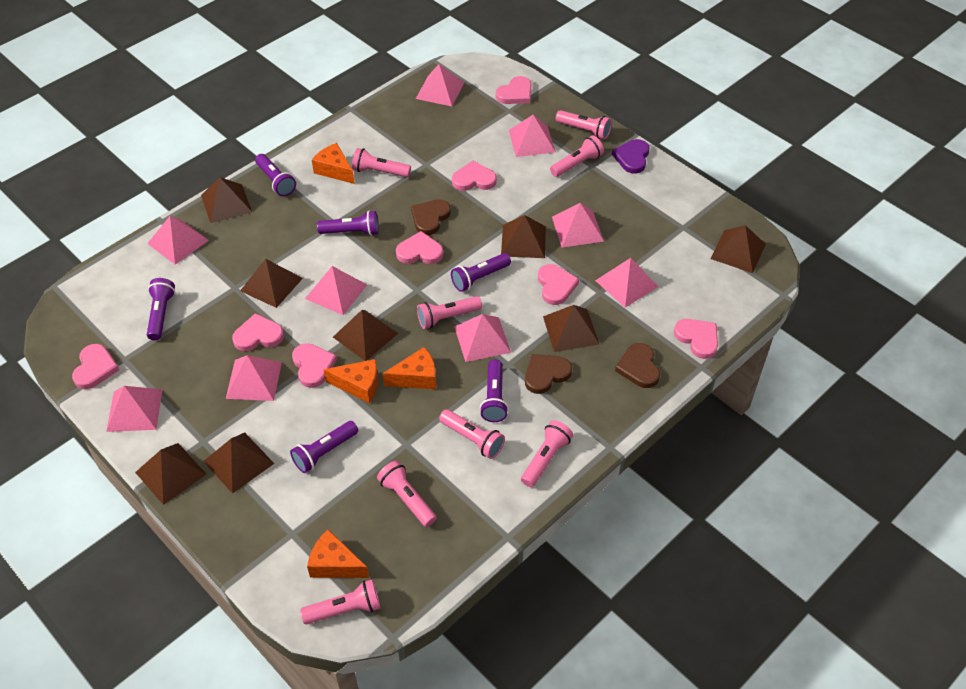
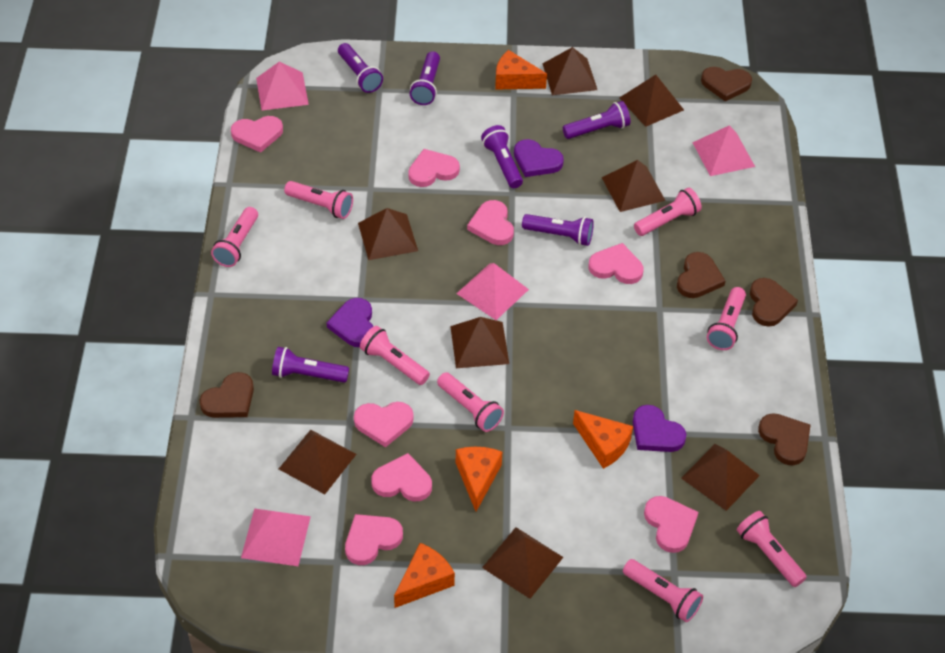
brown heart: [411,199,451,235] [525,354,572,394] [615,343,660,388] = 3 -> [199,372,254,418] [677,252,725,298] [701,67,752,102] [750,278,798,327] [758,413,811,465] = 5
pink pyramid: [106,386,163,432] [147,216,209,265] [226,355,282,401] [305,266,367,315] [416,64,464,106] [454,314,511,362] [509,115,556,157] [552,203,604,248] [595,258,658,308] = 9 -> [241,508,311,566] [256,62,309,110] [456,263,529,320] [692,125,755,176] = 4
purple heart: [612,139,650,174] = 1 -> [327,298,373,347] [514,139,564,177] [633,405,686,452] = 3

